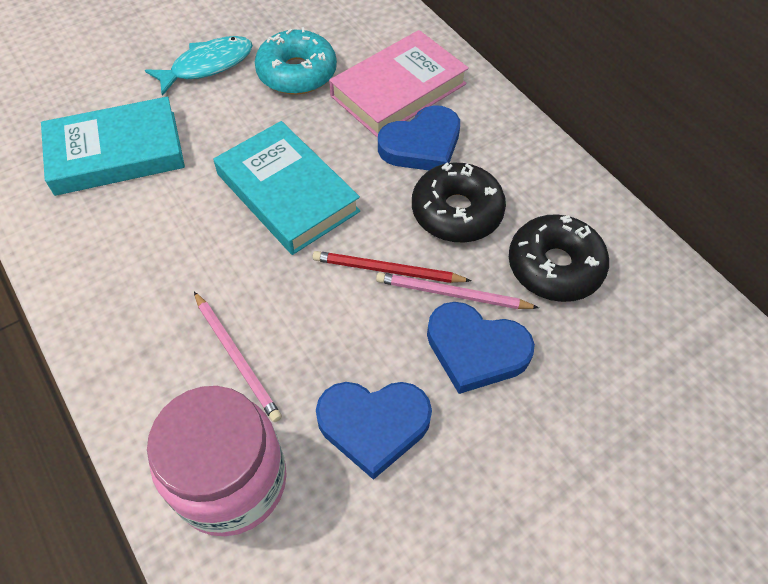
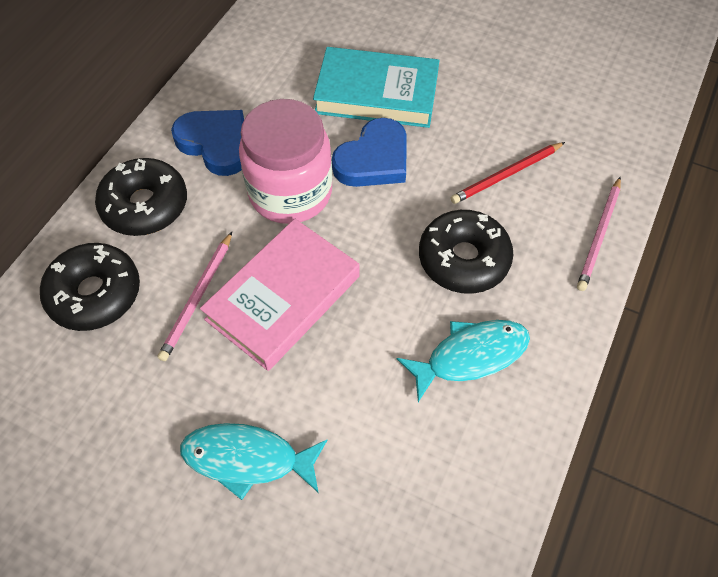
black donut: [412,163,506,242] [509,214,609,302] = 2 -> [40,243,140,331] [95,158,187,236] [419,210,513,294] = 3
blue heart: [316,382,432,480] [378,105,460,170] [427,302,535,394] = 3 -> [171,110,244,176] [332,118,406,187] = 2
turquoise book: [41,96,185,196] [214,121,360,255] = 2 -> [313,47,439,128] = 1
turquoise donut: [255,27,337,95] = 1 -> none = 0
turquoise fish: [145,36,253,96] = 1 -> [180,423,327,500] [397,320,530,402] = 2

